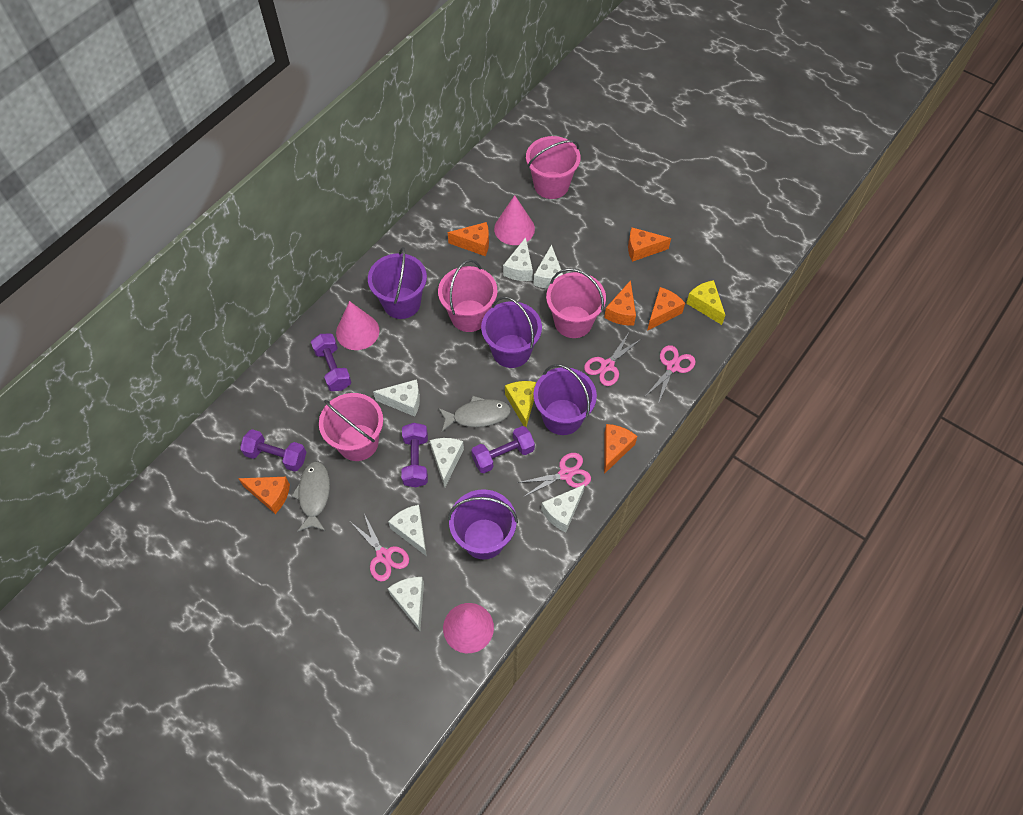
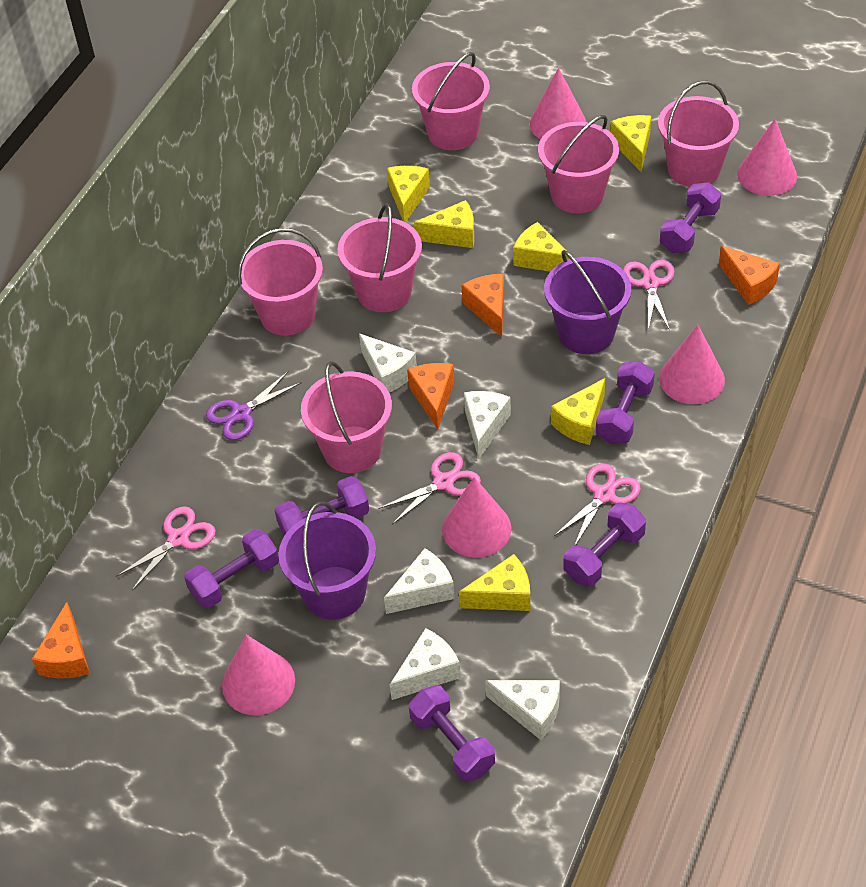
grey fish: [291,461,330,532] [438,396,511,432] = 2 -> none = 0
orange cheese: [238,477,290,514] [448,222,489,256] [604,280,636,325] [604,424,637,474] [628,227,671,262] [647,287,685,331] = 6 -> [32,602,90,678] [407,363,454,430] [461,274,504,337] [719,246,780,305] = 4
pink bucket: [319,393,383,461] [438,259,497,332] [526,136,581,199] [546,268,606,338] = 4 -> [237,228,323,336] [301,361,392,473] [337,203,422,312] [412,52,490,150] [538,115,619,213] [658,81,739,187] = 6
pink cone: [336,301,379,350] [443,603,494,653] [494,195,535,245] = 3 -> [222,635,295,715] [442,477,511,558] [530,68,586,139] [659,325,725,404] [737,119,797,196] = 5
purple bucket: [368,247,427,319] [448,489,518,559] [481,296,542,368] [533,364,597,435] = 4 -> [279,502,376,620] [544,250,631,354] = 2
purple dumbbell: [240,429,306,472] [311,334,351,391] [401,423,428,487] [471,426,535,473] = 4 -> [184,529,279,608] [275,476,369,537] [409,685,495,782] [563,503,646,586] [596,361,655,444] [660,182,721,253] = 6
purple scissors: none = 0 -> [206,371,302,440] = 1
white cheese: [373,379,420,417] [388,505,427,556] [388,577,424,631] [430,438,464,487] [503,237,533,281] [533,244,563,289] [541,484,585,532] = 7 -> [359,334,417,393] [384,548,455,614] [390,628,461,700] [464,391,511,459] [485,680,560,740] = 5
yellow cheese: [505,381,537,427] [686,280,725,325] = 2 -> [387,166,430,222] [414,200,474,248] [459,554,530,611] [513,222,570,272] [551,378,605,445] [610,115,651,172] = 6

